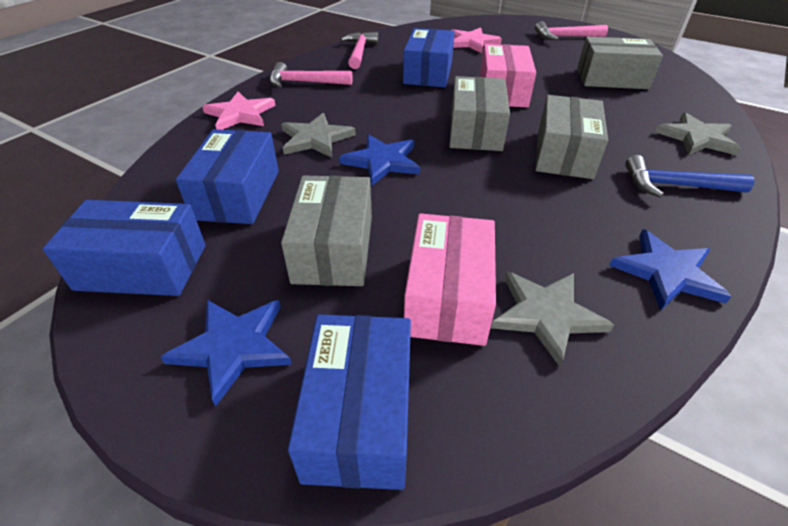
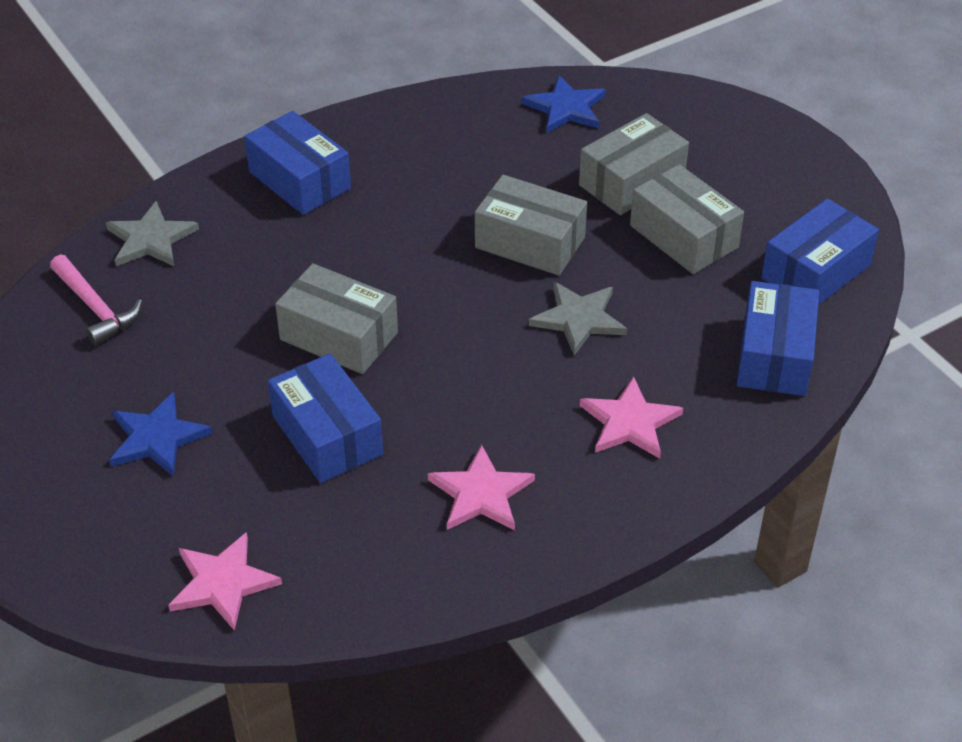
blue hammer: [625,155,754,198] = 1 -> none = 0
blue star: [161,300,292,407] [339,134,420,185] [609,229,732,310] = 3 -> [109,392,212,477] [522,75,606,133] = 2
grey star: [281,113,356,158] [491,271,614,367] [655,112,741,155] = 3 -> [106,201,199,266] [529,281,627,356] = 2
pink box: [404,213,496,346] [480,44,536,108] = 2 -> none = 0
pink hammer: [270,62,353,88] [340,32,378,69] [535,21,608,40] = 3 -> [50,255,142,346] = 1
pink star: [202,92,275,130] [451,27,502,53] = 2 -> [168,532,282,631] [428,444,535,530] [580,376,683,459] = 3

